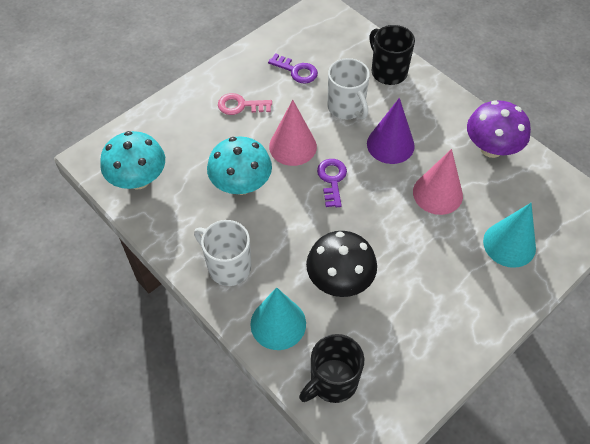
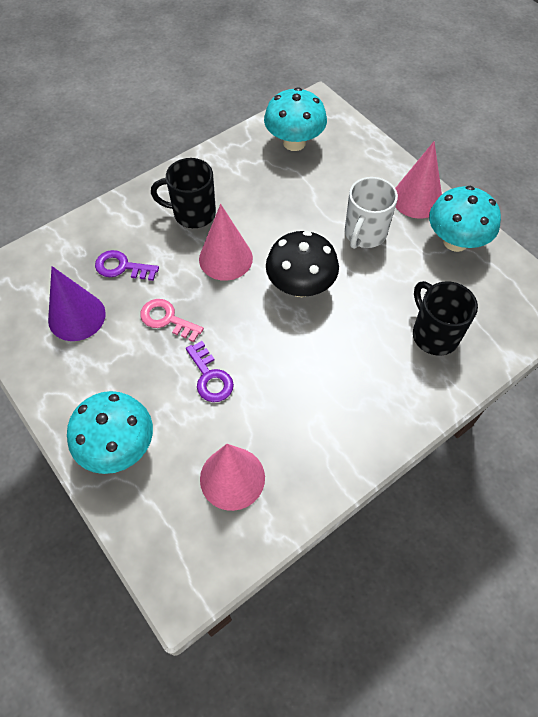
pink cone: [269,100,317,166] [413,149,463,215] = 2 -> [199,204,253,281] [200,444,265,511] [395,141,442,219] = 3
purple mushroom: [467,100,531,158] = 1 -> none = 0
turquoise cone: [250,287,306,350] [483,203,536,268] = 2 -> none = 0
turquoise mushroom: [100,131,165,190] [207,136,272,195] = 2 -> [67,391,153,474] [264,87,327,151] [429,186,501,252] = 3
white mug: [194,220,252,286] [327,58,370,119] = 2 -> [345,177,398,249] = 1

